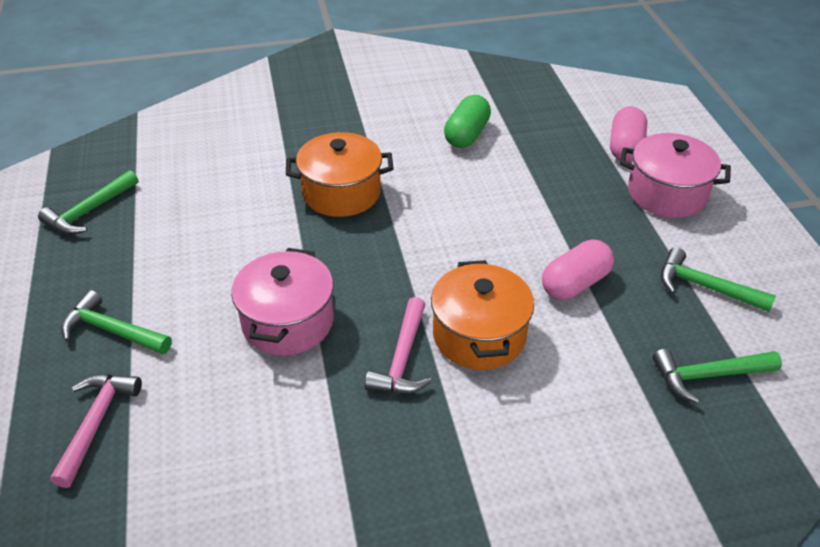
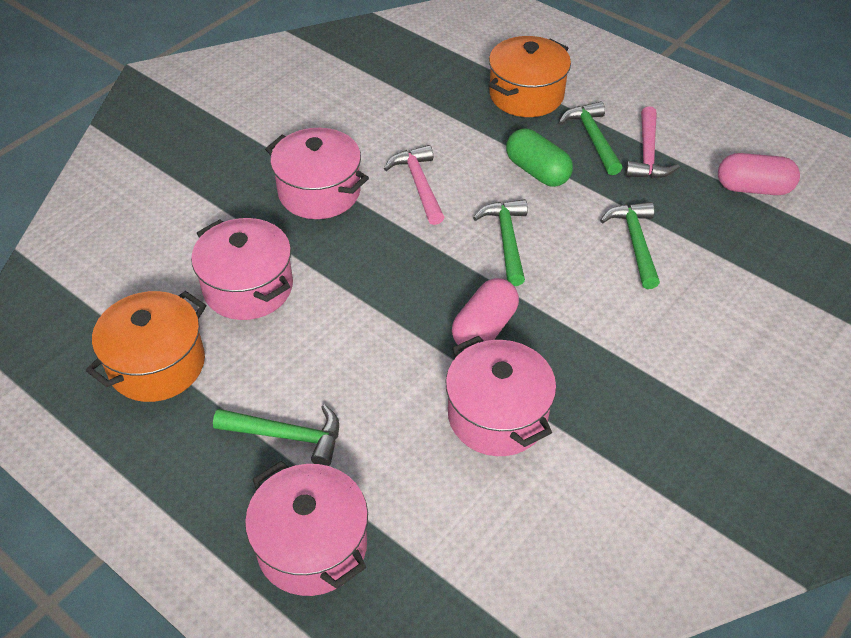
pink pot: [231,248,334,355] [620,133,731,218] = 2 -> [191,218,293,320] [245,461,368,596] [265,128,369,219] [446,336,556,456] = 4

